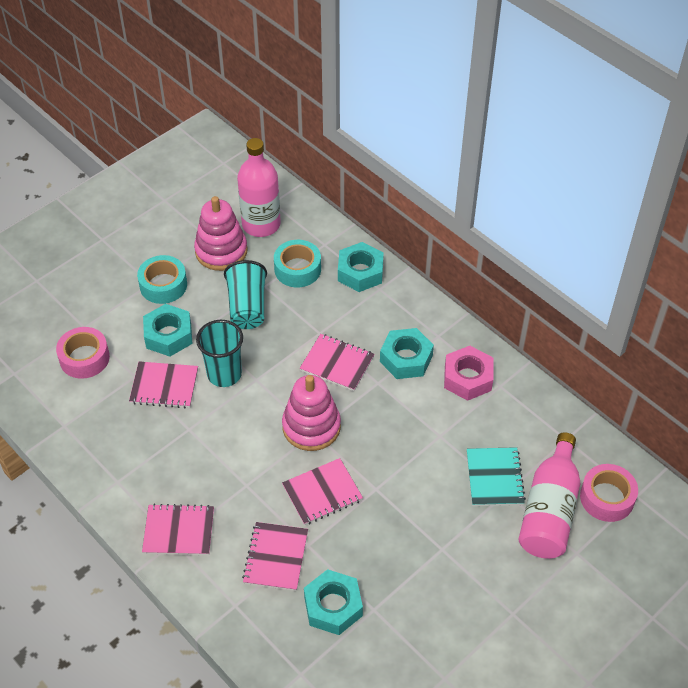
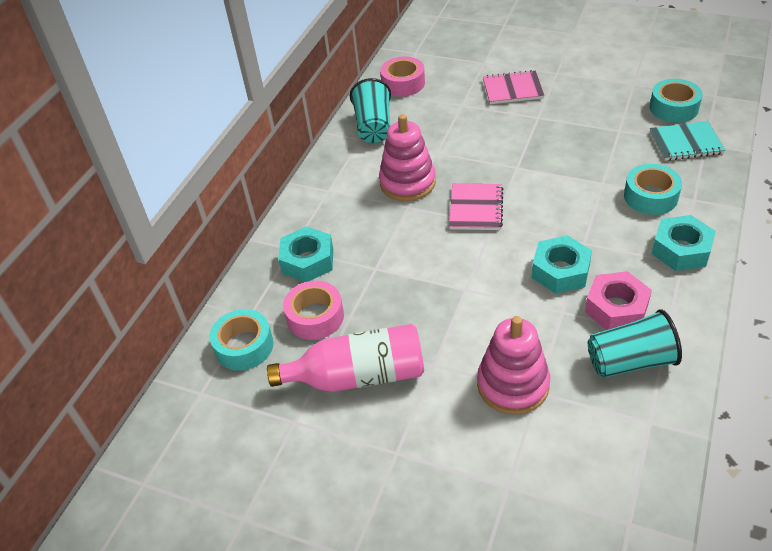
pink bottle: [237,138,281,237] [518,432,580,559] = 2 -> [267,324,424,392] = 1
pink notebook: [129,362,198,408] [142,504,214,555] [242,522,308,591] [282,458,363,525] [300,334,374,391] = 5 -> [449,184,503,230] [483,70,544,104] = 2
turquoise nut: [143,304,193,357] [304,569,363,635] [338,242,384,292] [380,328,434,379] = 4 -> [278,226,333,282] [532,235,592,294] [652,215,716,271] = 3
turquoise tape: [137,255,187,304] [274,240,321,288] = 2 -> [210,309,273,371] [624,164,682,215] [650,79,702,123] = 3

